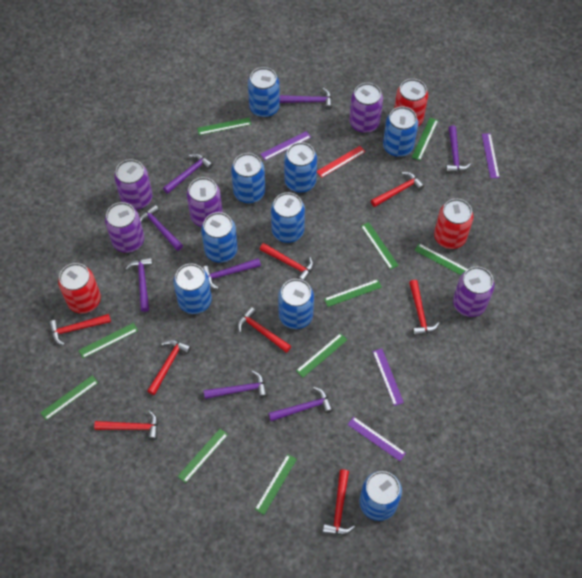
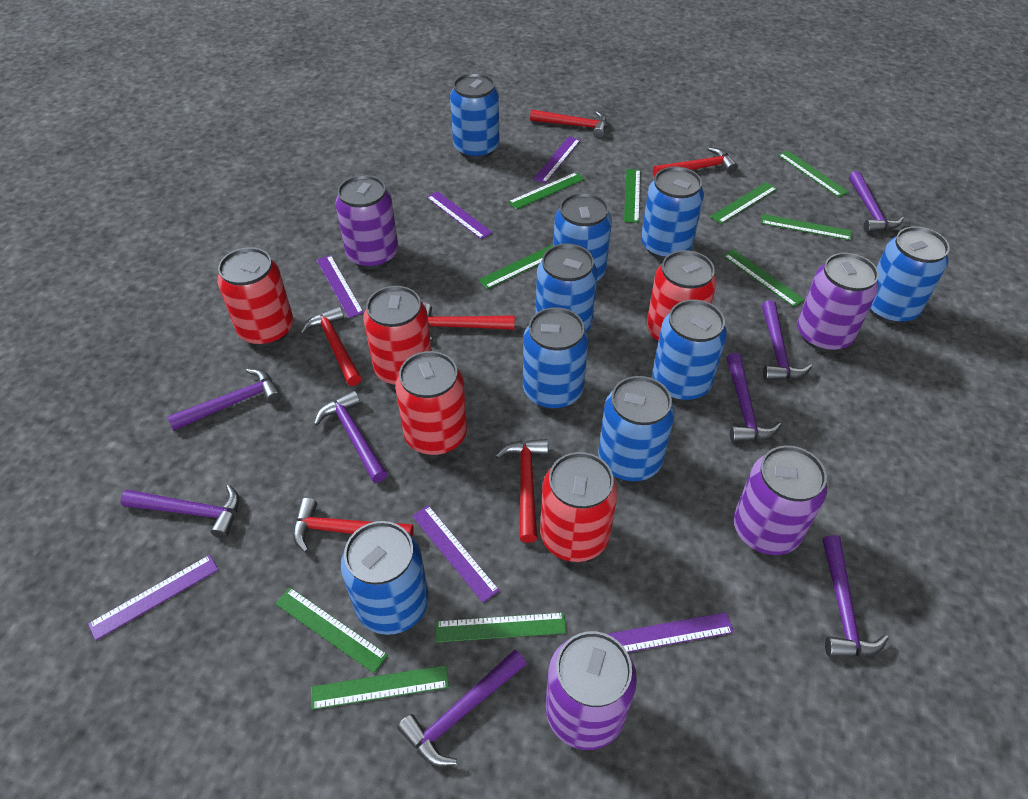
purple can: [105,202,144,253] [114,159,153,210] [187,177,223,227] [349,83,383,133] [453,267,495,317] = 5 -> [335,175,398,269] [546,631,637,750] [733,446,827,555] [797,253,879,352] = 4
purple ruler: [261,131,311,160] [347,417,406,461] [372,349,404,406] [482,133,500,178] = 4 -> [88,555,218,641] [317,255,364,318] [412,505,500,603] [427,191,493,239] [533,137,581,183] [607,612,734,652] = 6
red can: [58,263,101,314] [394,79,428,126] [434,199,473,249] = 3 -> [217,247,293,346] [363,286,432,386] [395,351,467,455] [540,452,618,562] [647,250,717,342] = 5
red hammer: [49,314,111,345] [94,410,158,440] [147,340,191,395] [237,307,291,353] [260,243,314,281] [323,469,355,535] [371,172,424,207] [409,280,440,336] = 8 -> [293,498,414,553] [300,306,362,386] [423,303,515,342] [495,439,548,543] [530,110,607,138] [653,147,738,177] = 6
red ruler: [317,146,365,178] = 1 -> none = 0

